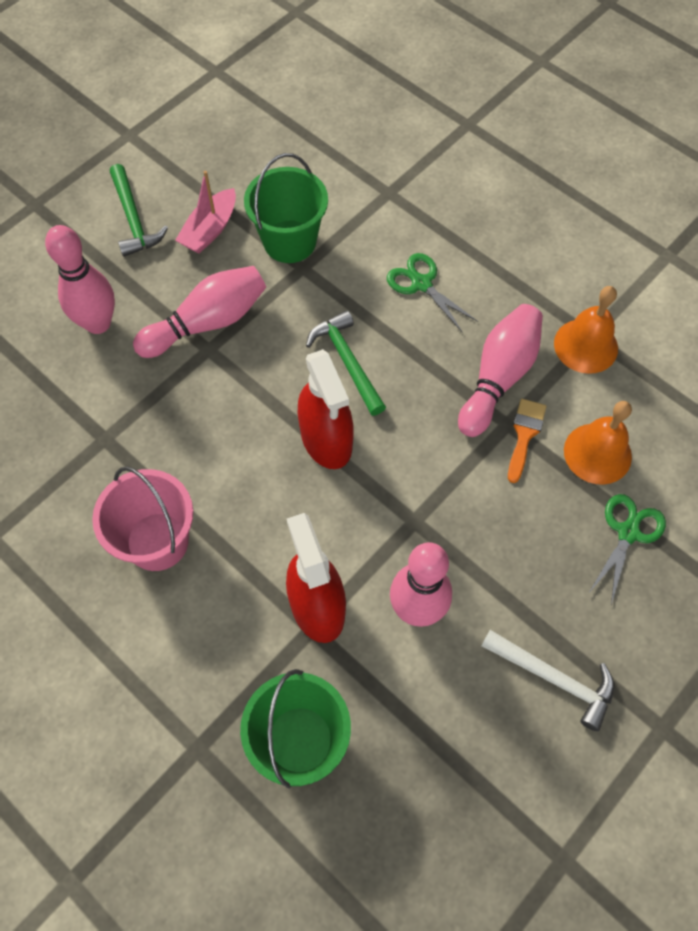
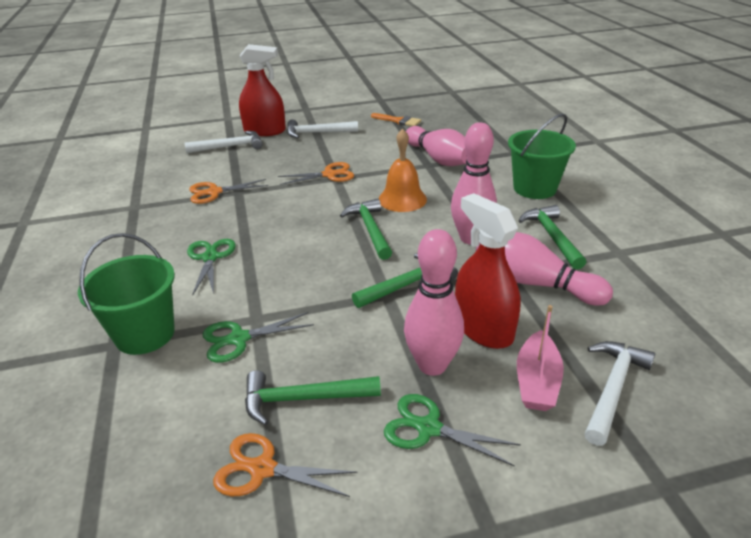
green hammer: [110,164,168,257] [306,310,386,416] = 2 -> [245,370,381,426] [340,199,392,260] [352,253,458,308] [519,205,586,269] = 4
green scissors: [387,253,478,333] [588,494,666,605] = 2 -> [187,239,236,296] [202,312,314,363] [384,394,521,467] = 3
orange bell: [554,286,618,374] [564,401,632,485] = 2 -> [379,129,427,212] = 1
orange scissors: none = 0 -> [189,179,268,204] [213,433,358,497] [278,162,354,185] = 3
pink bucket: [92,466,193,571] = 1 -> none = 0
white hammer: [481,630,614,731] = 1 -> [184,131,263,153] [287,119,358,138] [584,341,655,446] = 3

